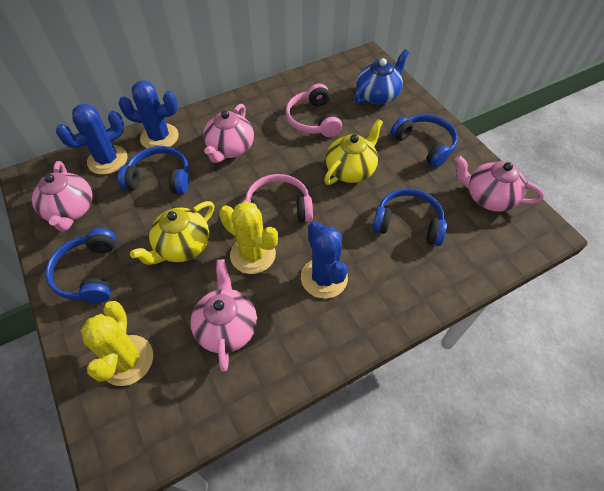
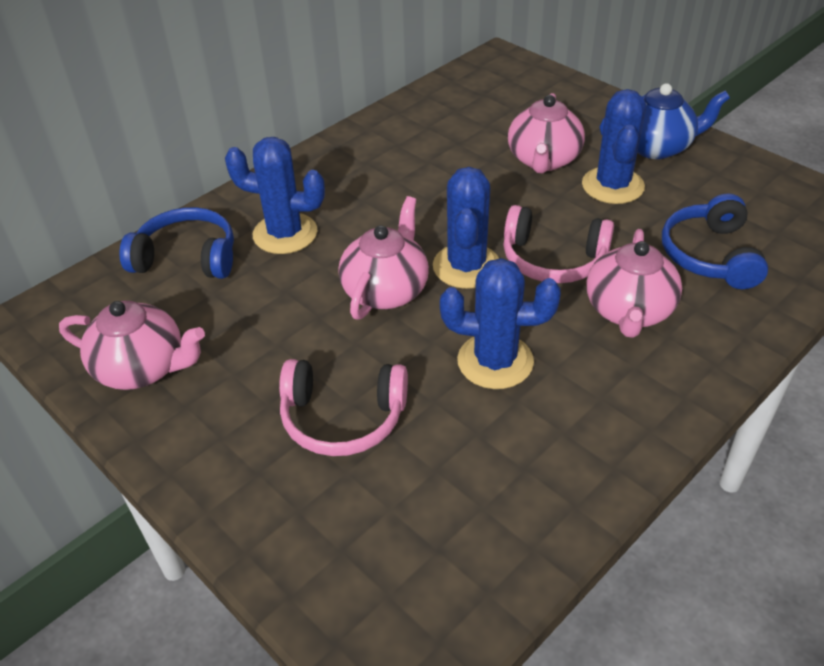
blue cactus: [56,104,128,175] [118,80,179,148] [301,221,348,299] = 3 -> [225,137,325,254] [433,167,499,289] [440,258,561,389] [582,89,646,204] = 4
blue headphones: [46,228,116,303] [118,146,189,194] [372,188,447,246] [391,114,458,168] = 4 -> [120,207,234,279] [662,193,768,289] = 2
yellow cactus: [81,301,153,386] [219,201,278,274] = 2 -> none = 0
yellow teapot: [130,201,214,265] [324,119,383,185] = 2 -> none = 0

